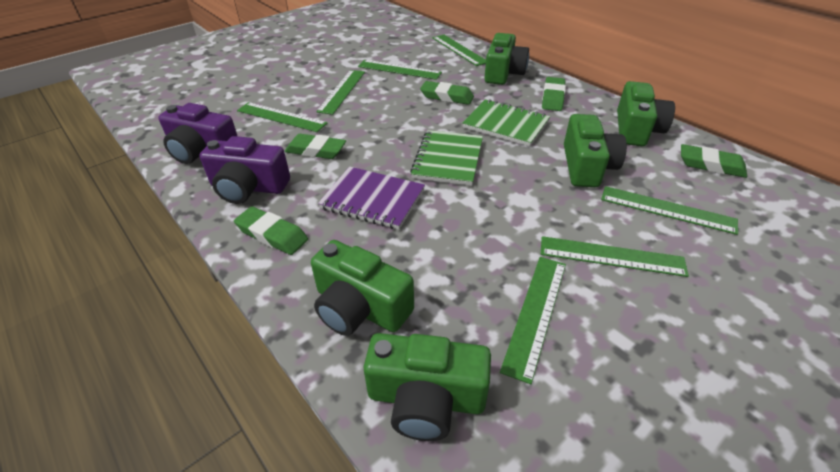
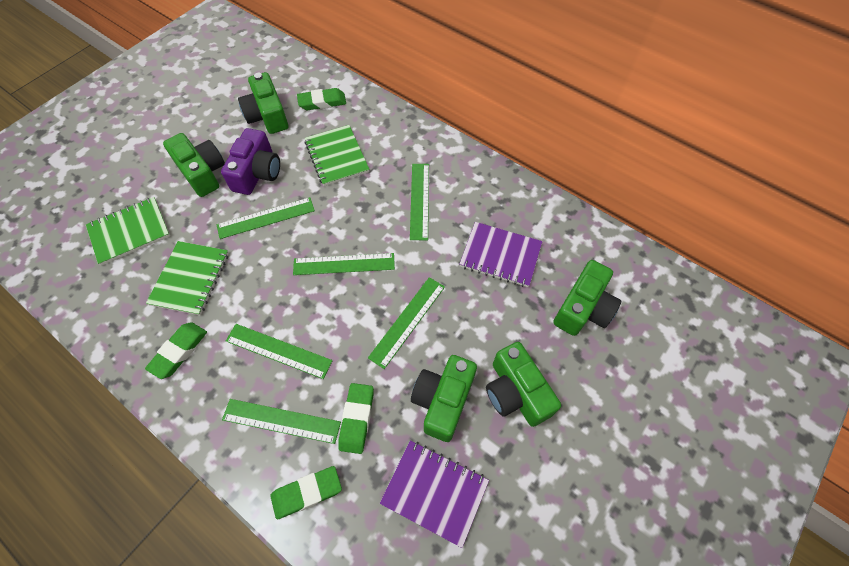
green eraser: [234,206,308,255] [285,134,346,159] [420,81,474,105] [542,77,566,111] [681,144,747,178] = 5 -> [145,322,207,379] [270,466,342,519] [297,88,346,110] [338,383,374,454] = 4
green notebook: [410,130,483,186] [462,99,550,147] = 2 -> [86,197,170,266] [146,241,229,315] [305,125,370,186] = 3
green ruler: [237,102,328,132] [316,70,365,115] [358,60,442,80] [432,35,486,66] [500,257,566,384] [541,236,689,277] [601,186,738,235] = 7 -> [217,197,315,239] [222,399,341,444] [226,324,333,379] [293,253,395,275] [368,277,445,369] [410,164,429,240] = 6
purple camera: [158,103,237,164] [199,136,290,204] = 2 -> [221,128,280,195] = 1
purple notebook: [318,166,425,230] = 1 -> [380,440,489,548] [460,222,542,287] = 2

